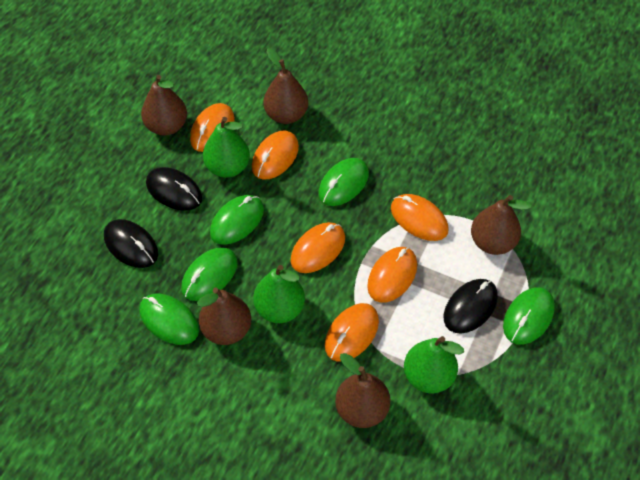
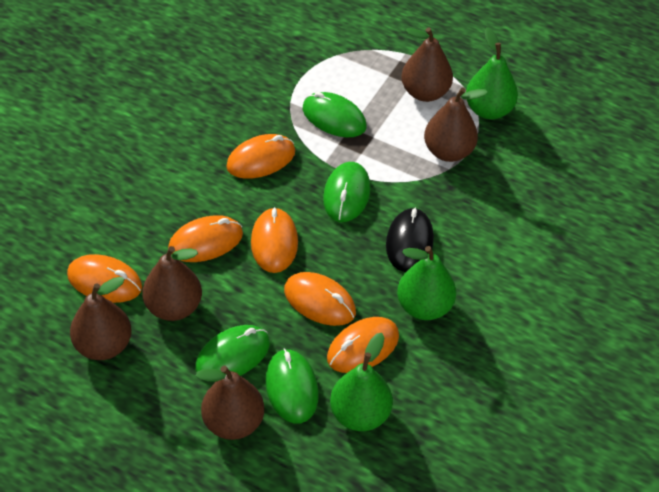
black mouse: [104,219,158,268] [146,167,202,211] [444,279,498,333] = 3 -> [386,208,434,272] = 1
green mouse: [139,294,199,345] [181,248,238,301] [210,195,264,245] [318,158,369,206] [503,287,555,345] = 5 -> [195,325,270,382] [265,348,319,424] [303,92,367,137] [323,162,370,222] = 4

